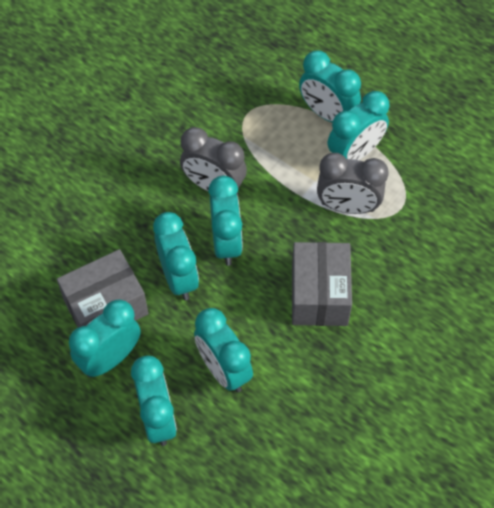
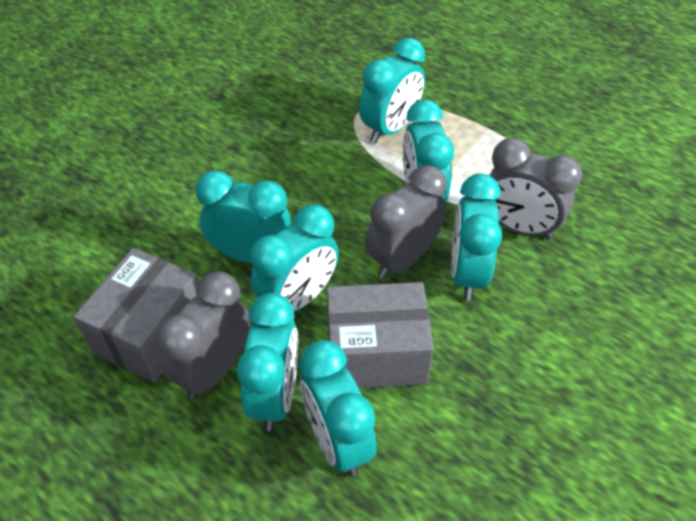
grey clock: [180,127,247,195] [317,153,389,214] = 2 -> [155,271,250,399] [366,165,447,279] [490,138,582,240] = 3

